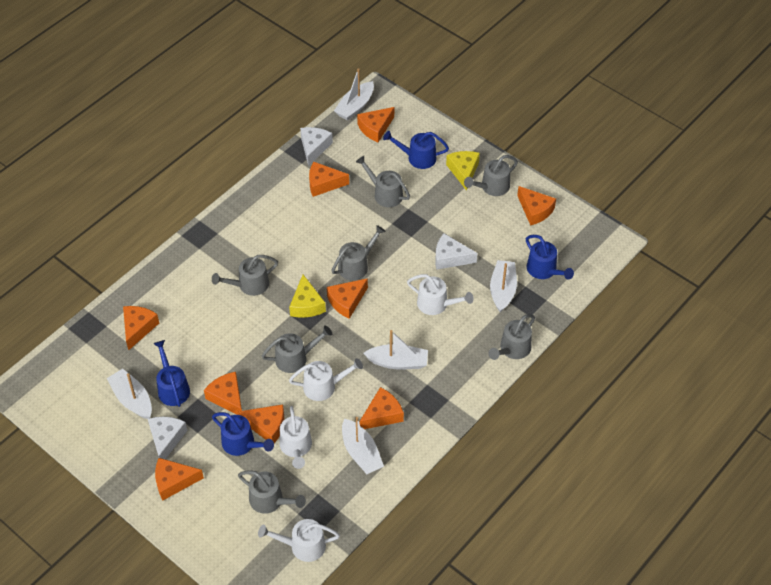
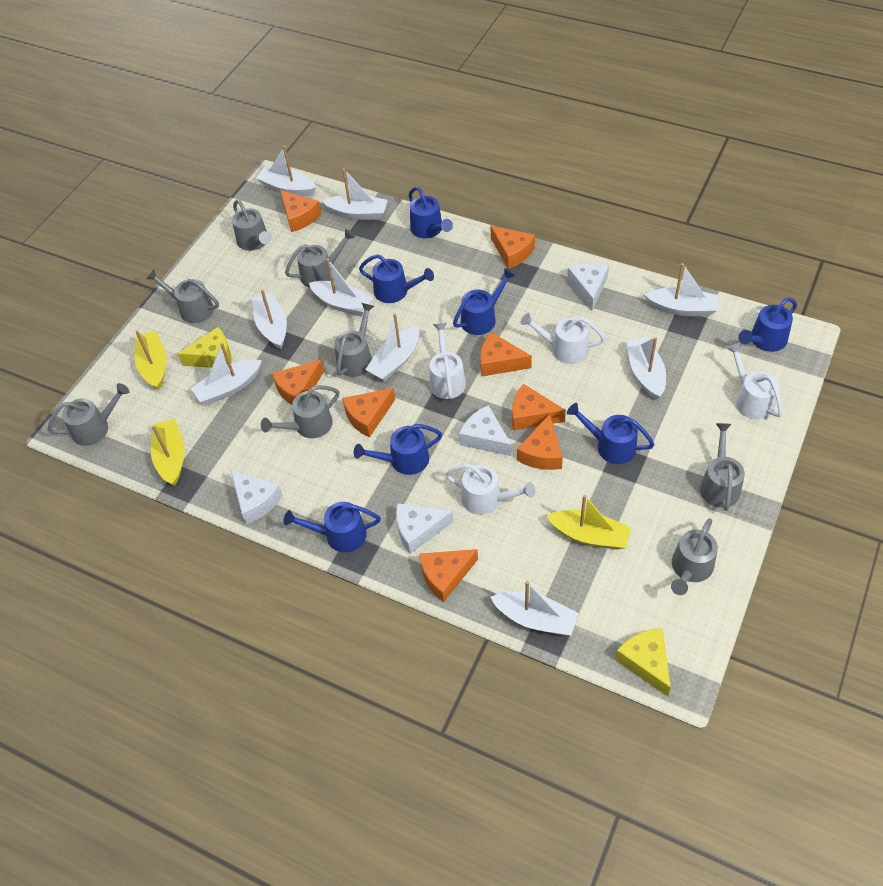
blue watering can: [153,340,190,407] [212,412,274,456] [383,131,449,169] [526,235,574,280] = 4 -> [283,502,381,552] [354,424,442,475] [359,254,434,303] [408,187,453,238] [453,268,516,335] [567,403,655,464] [738,298,797,352] = 7
grey watering can: [212,255,278,296] [238,470,306,514] [262,326,332,373] [331,225,386,280] [356,156,410,207] [464,155,518,196] [488,314,535,360] = 7 -> [47,383,130,446] [146,269,219,323] [232,200,272,251] [261,385,339,438] [285,229,355,288] [334,303,374,377] [671,518,718,595] [700,423,745,511] = 8
orange cheese: [123,306,159,350] [155,458,204,501] [204,372,242,415] [238,404,284,443] [309,162,349,197] [327,278,368,319] [357,107,394,142] [359,387,404,429] [517,186,556,226] = 9 -> [272,360,324,405] [280,190,321,232] [342,388,395,438] [419,549,478,602] [480,332,532,376] [490,225,535,269] [512,384,566,430] [517,414,563,470] = 8
white boat: [107,369,152,419] [334,68,374,121] [342,417,384,474] [363,330,428,370] [490,260,517,312] = 5 -> [191,343,262,405] [252,289,287,349] [256,146,316,196] [309,258,374,316] [322,169,388,220] [365,313,419,381] [490,581,579,635] [626,337,666,400] [644,263,719,316] = 9
white cheese: [148,417,188,459] [300,127,333,166] [435,233,477,270] = 3 -> [230,469,283,524] [396,503,454,554] [459,405,512,456] [567,263,609,311] = 4
yellow boat: none = 0 -> [134,330,167,390] [151,419,185,486] [546,495,631,550] = 3

